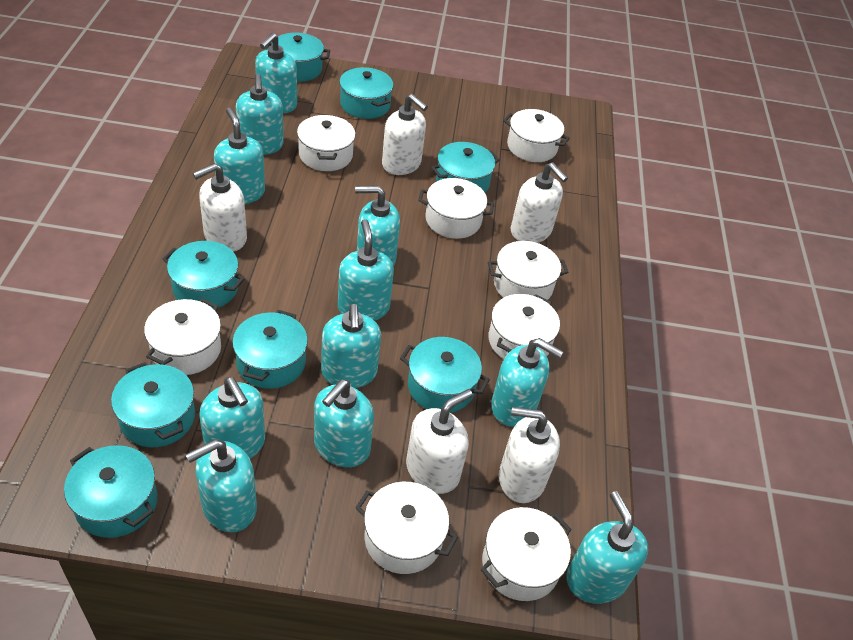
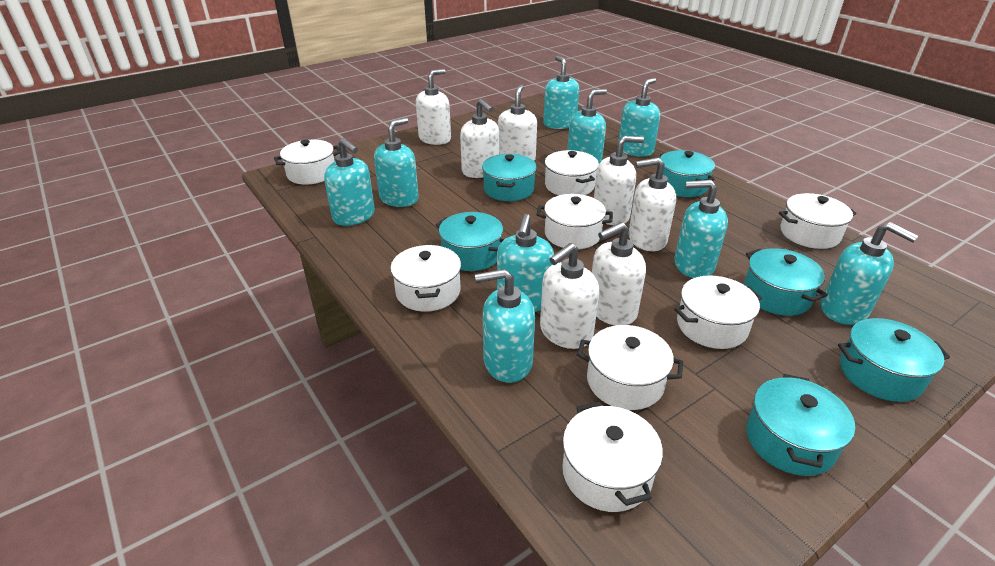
turquoise pot: [64,445,157,538] [111,362,195,447] [163,241,245,309] [232,310,308,389] [265,32,330,82] [339,67,393,119] [400,337,490,413] [431,142,500,192] = 8 -> [436,212,504,271] [482,154,537,201] [660,150,715,197] [744,248,827,316] [746,374,855,476] [838,318,950,402] = 6
turquoise soap dispenser: [186,439,257,532] [199,377,265,459] [214,108,265,204] [236,74,284,155] [255,33,297,113] [314,379,374,467] [321,304,381,388] [338,219,394,321] [355,186,400,266] [491,338,564,427] [566,491,648,604] = 11 -> [324,138,375,226] [374,118,419,207] [475,269,535,383] [497,214,554,312] [543,56,579,129] [567,89,607,163] [618,78,660,157] [674,180,728,278] [821,222,919,325] = 9
white soap dispenser: [193,163,247,252] [382,94,428,175] [406,389,472,494] [499,407,560,503] [511,163,568,243] = 5 -> [416,69,451,145] [460,99,499,178] [498,84,537,161] [540,243,599,349] [592,222,646,326] [594,136,644,225] [628,157,676,251] = 7

